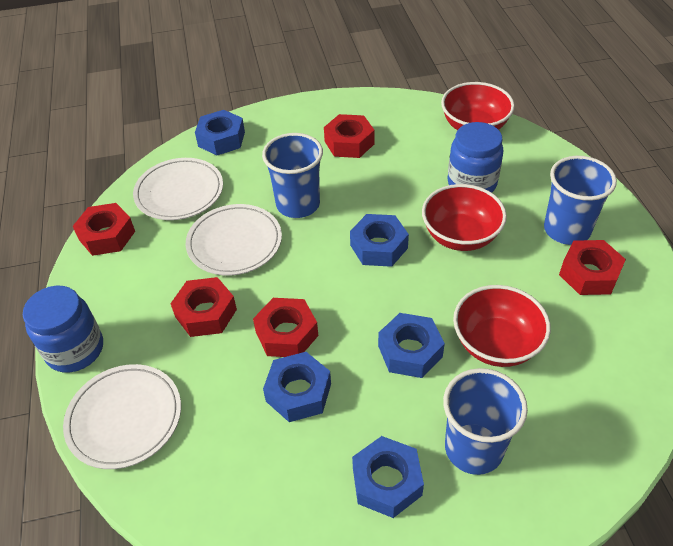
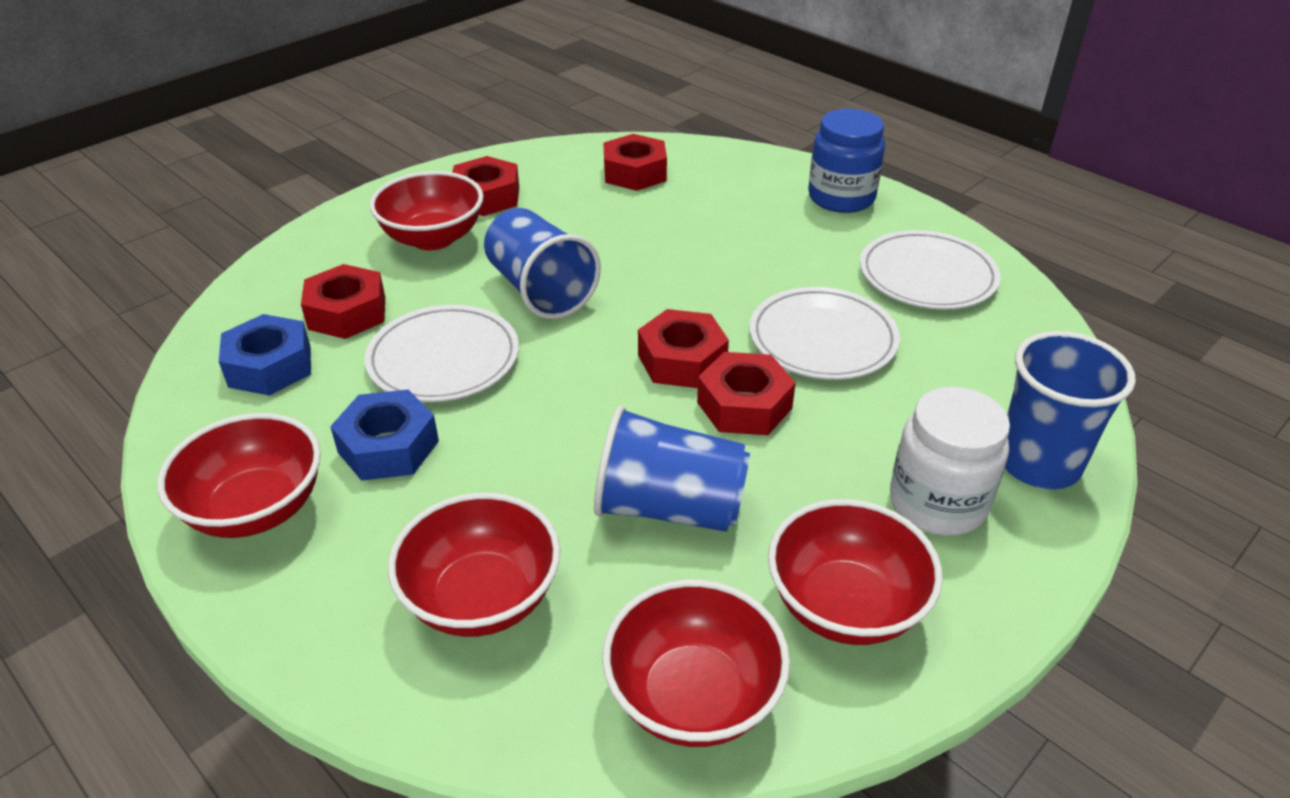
blue jar: [23,286,103,373] [447,122,504,193] = 2 -> [808,109,885,213] = 1
blue nut: [195,110,245,155] [263,352,331,422] [350,214,409,267] [352,436,424,518] [378,313,445,378] = 5 -> [219,314,311,396] [330,389,439,481] = 2
red bowl: [422,184,507,251] [441,82,515,130] [453,285,551,367] = 3 -> [157,413,321,538] [370,171,483,250] [388,493,560,637] [602,580,790,747] [768,499,943,645] = 5
white jar: none = 0 -> [890,387,1010,536] = 1

